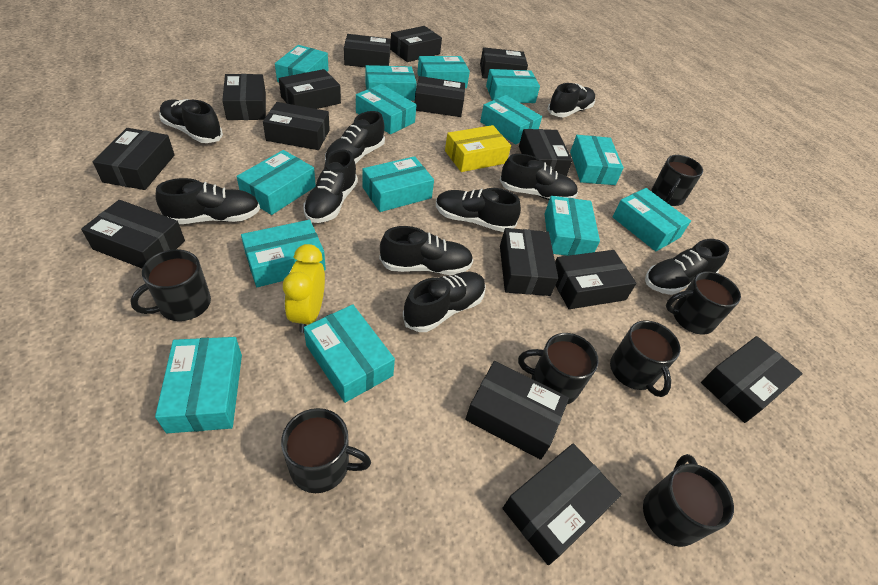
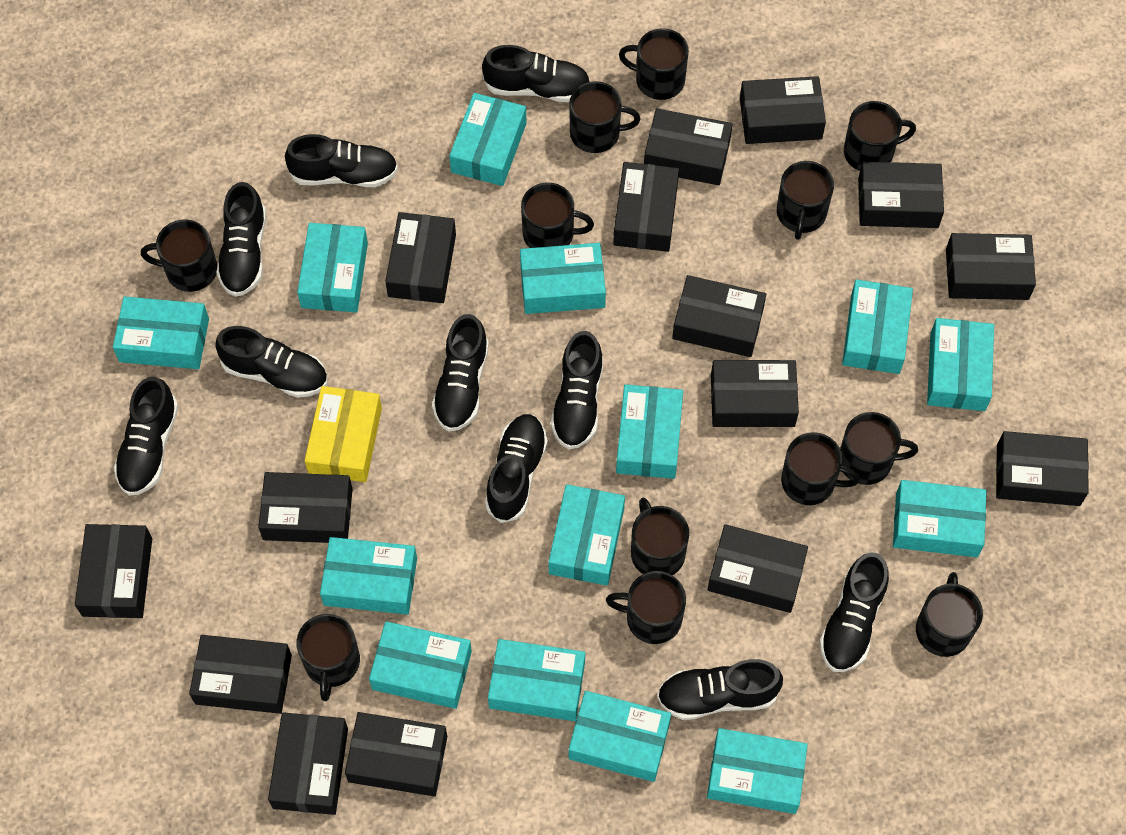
black mug: [130,249,211,321] [281,408,371,493] [518,333,599,404] [610,320,680,397] [643,454,734,547] [651,155,703,206] [666,271,741,335] = 7 -> [141,219,217,292] [297,614,360,701] [521,183,594,248] [569,81,640,153] [606,571,686,644] [619,28,689,100] [631,498,689,575] [777,161,834,240] [781,432,860,505] [840,412,918,485] [844,101,916,171] [916,572,983,657] = 12
yellow clock: [283,244,325,333] = 1 -> none = 0

